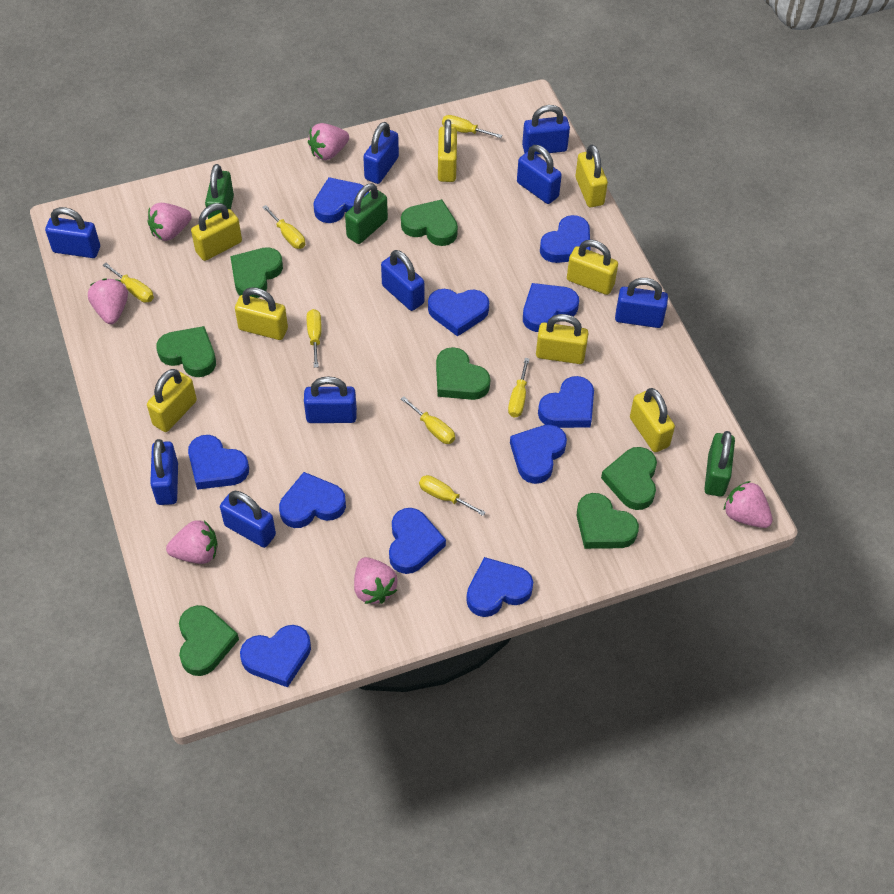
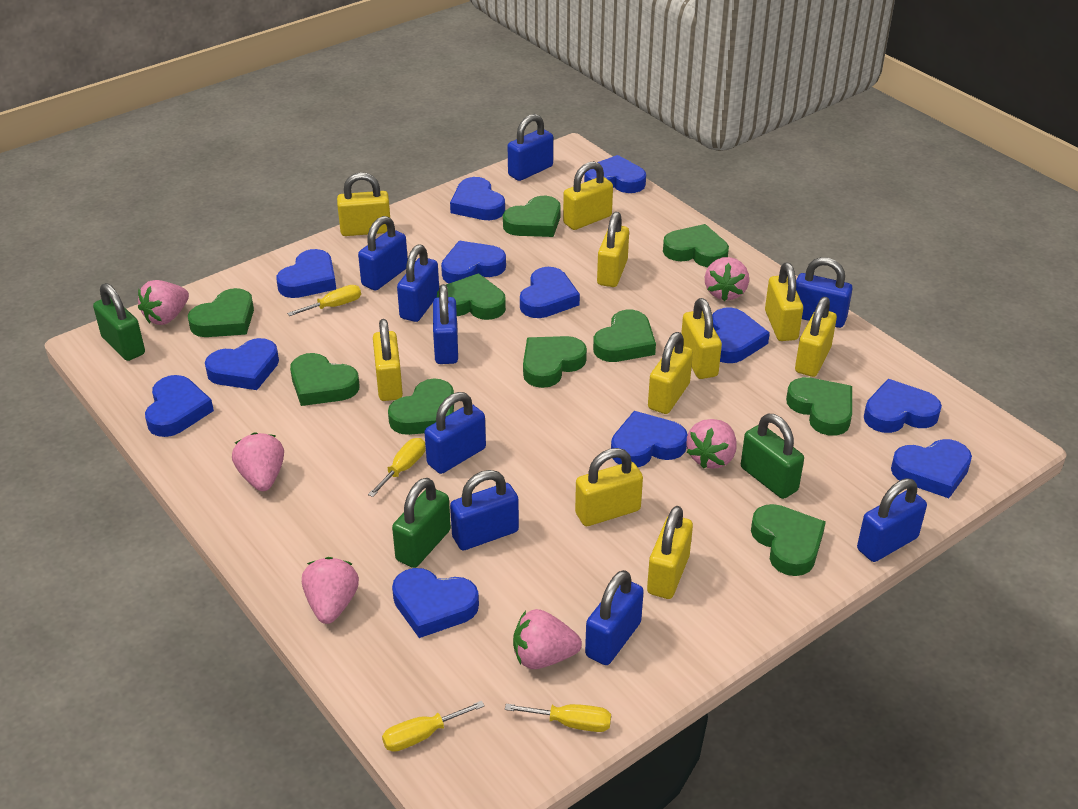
blue heart: [188,435,249,490] [240,625,311,687] [279,472,346,528] [313,177,369,223] [389,508,446,574] [428,289,489,337] [466,557,533,617] [510,425,567,484] [523,283,579,332] [538,376,594,428] [540,215,591,263] = 11 -> [145,375,214,437] [205,338,279,390] [276,249,336,298] [392,568,479,638] [441,241,506,283] [450,177,505,220] [520,267,580,318] [584,155,646,193] [611,411,688,467] [712,307,770,363] [864,379,942,433] [891,439,972,498] = 12
green heart: [156,326,216,377] [179,605,239,676] [230,247,283,298] [401,199,458,246] [436,347,490,400] [577,493,639,549] [601,447,657,510] = 7 -> [188,288,254,337] [290,353,359,406] [388,378,454,435] [437,273,506,320] [503,196,561,237] [523,336,587,388] [593,310,656,362] [663,224,729,267] [751,504,826,576] [786,377,852,436] = 10
yellow padlock: [147,369,197,432] [191,203,242,261] [235,287,288,340] [438,119,457,182] [536,314,589,364] [567,240,618,295] [575,144,608,207] [630,388,675,452] = 8 -> [337,172,390,236] [373,319,403,401] [563,161,613,230] [575,448,643,526] [597,212,629,287] [647,506,693,599] [648,332,693,414] [681,298,722,379] [765,263,803,341] [795,297,837,377] = 10
yellow screwdriver: [103,263,154,303] [262,205,305,249] [307,309,321,368] [401,396,455,444] [419,475,486,516] [442,115,502,138] [508,358,529,417] = 7 -> [287,285,361,316] [368,438,425,497] [382,701,485,752] [505,704,611,732] = 4

